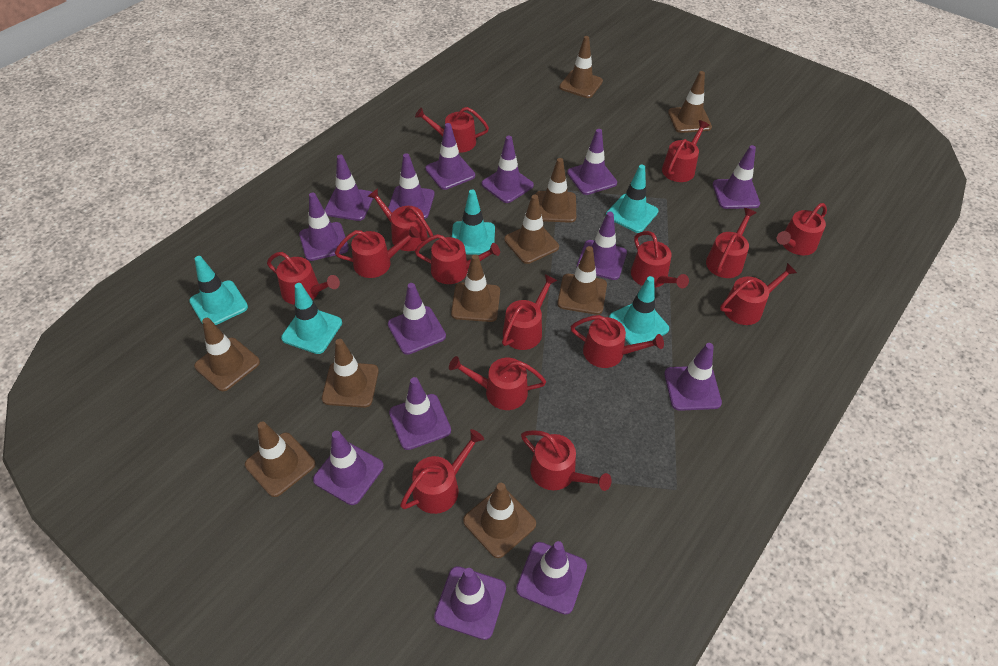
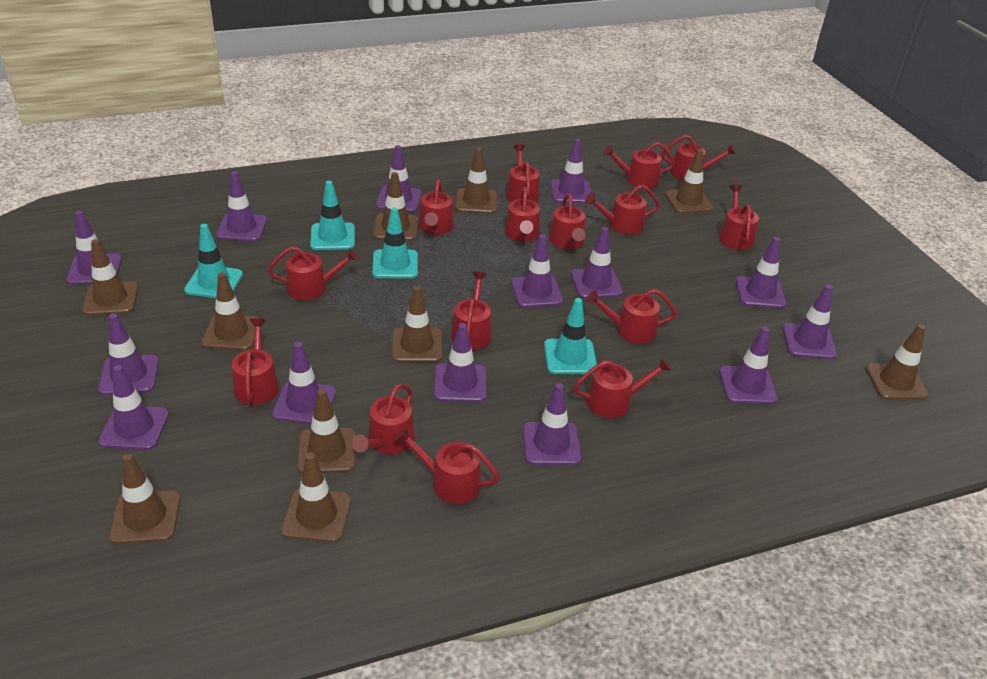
turquoise traffic cone: [189,256,248,325] [281,283,342,354] [452,189,495,255] [606,165,658,233] [609,276,669,345] = 5 -> [184,224,243,298] [310,181,355,250] [372,207,418,278] [544,298,597,374] = 4

